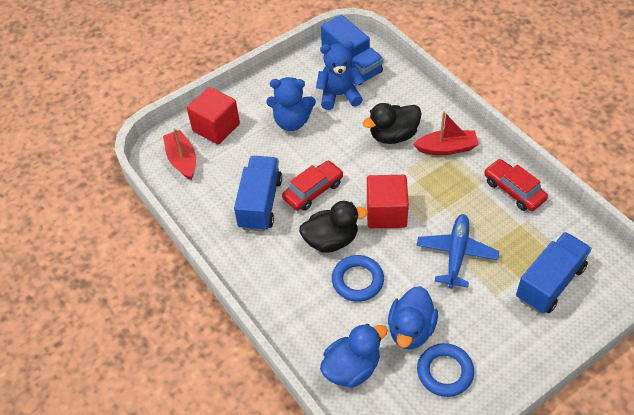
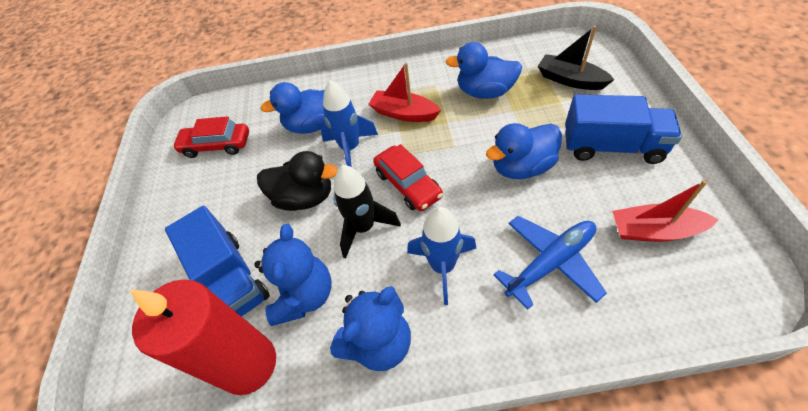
black boat: none = 0 -> [538,26,615,90] = 1
black duck: [299,201,368,253] [363,103,422,144] = 2 -> [257,151,338,211] = 1
black rocket: none = 0 -> [334,165,401,258] = 1
blue duck: [320,324,388,388] [388,286,438,349] = 2 -> [261,82,325,134] [446,42,522,99] [486,123,562,179] = 3
blue ring: [332,255,384,302] [417,343,474,397] = 2 -> none = 0
blue rocket: none = 0 -> [321,80,378,167] [407,207,476,305] = 2
blue truck: [234,156,282,232] [321,15,383,85] [516,232,592,314] = 3 -> [165,206,270,317] [565,94,682,164] = 2
red candle: none = 0 -> [130,280,276,395] = 1
red cube: [187,87,240,145] [367,175,409,228] = 2 -> none = 0

